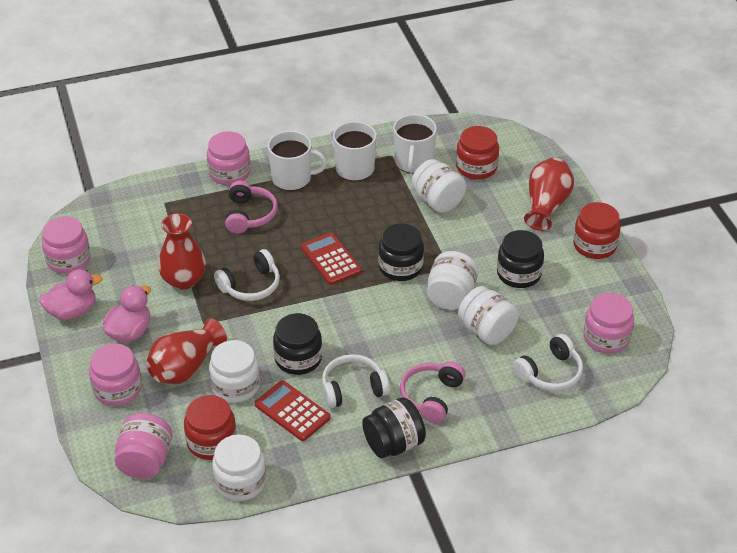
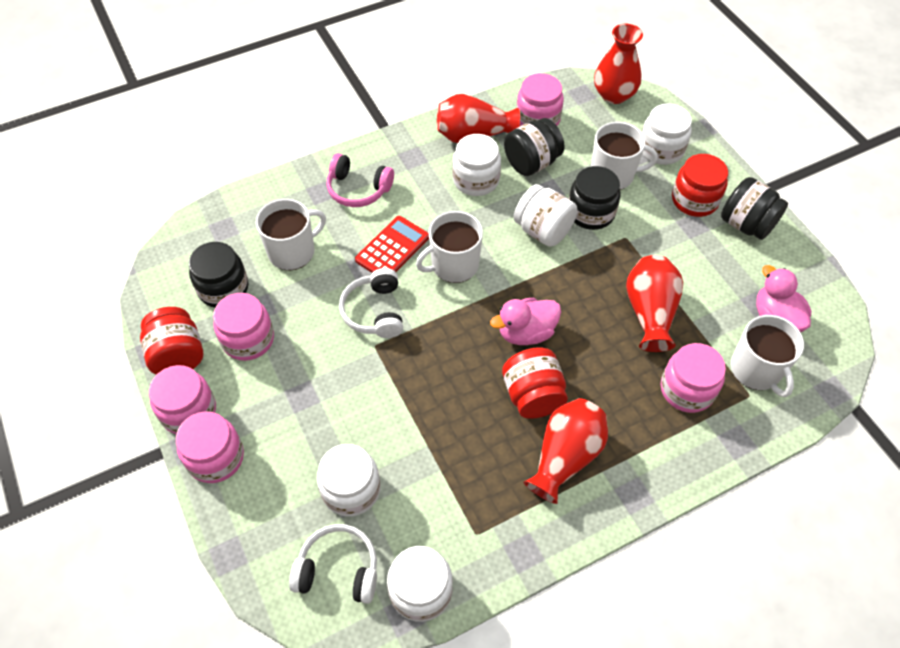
pink headphones: [225,180,278,234] [400,362,465,423] = 2 -> [327,153,394,207] = 1
red calculator: [255,380,331,441] [301,233,362,285] = 2 -> [355,216,429,273] = 1
red vase: [146,318,227,384] [158,213,206,290] [524,158,574,231] = 3 -> [437,94,520,143] [523,398,608,504] [594,24,643,104] [626,255,683,352] = 4
white headphones: [214,249,280,301] [322,354,390,408] [513,334,583,391] = 3 -> [289,524,377,604] [339,268,403,338] = 2
white mug: [268,131,327,191] [329,121,376,181] [393,114,437,174] = 3 -> [256,199,326,270] [416,211,483,283] [591,122,657,190] [731,315,804,397] = 4

